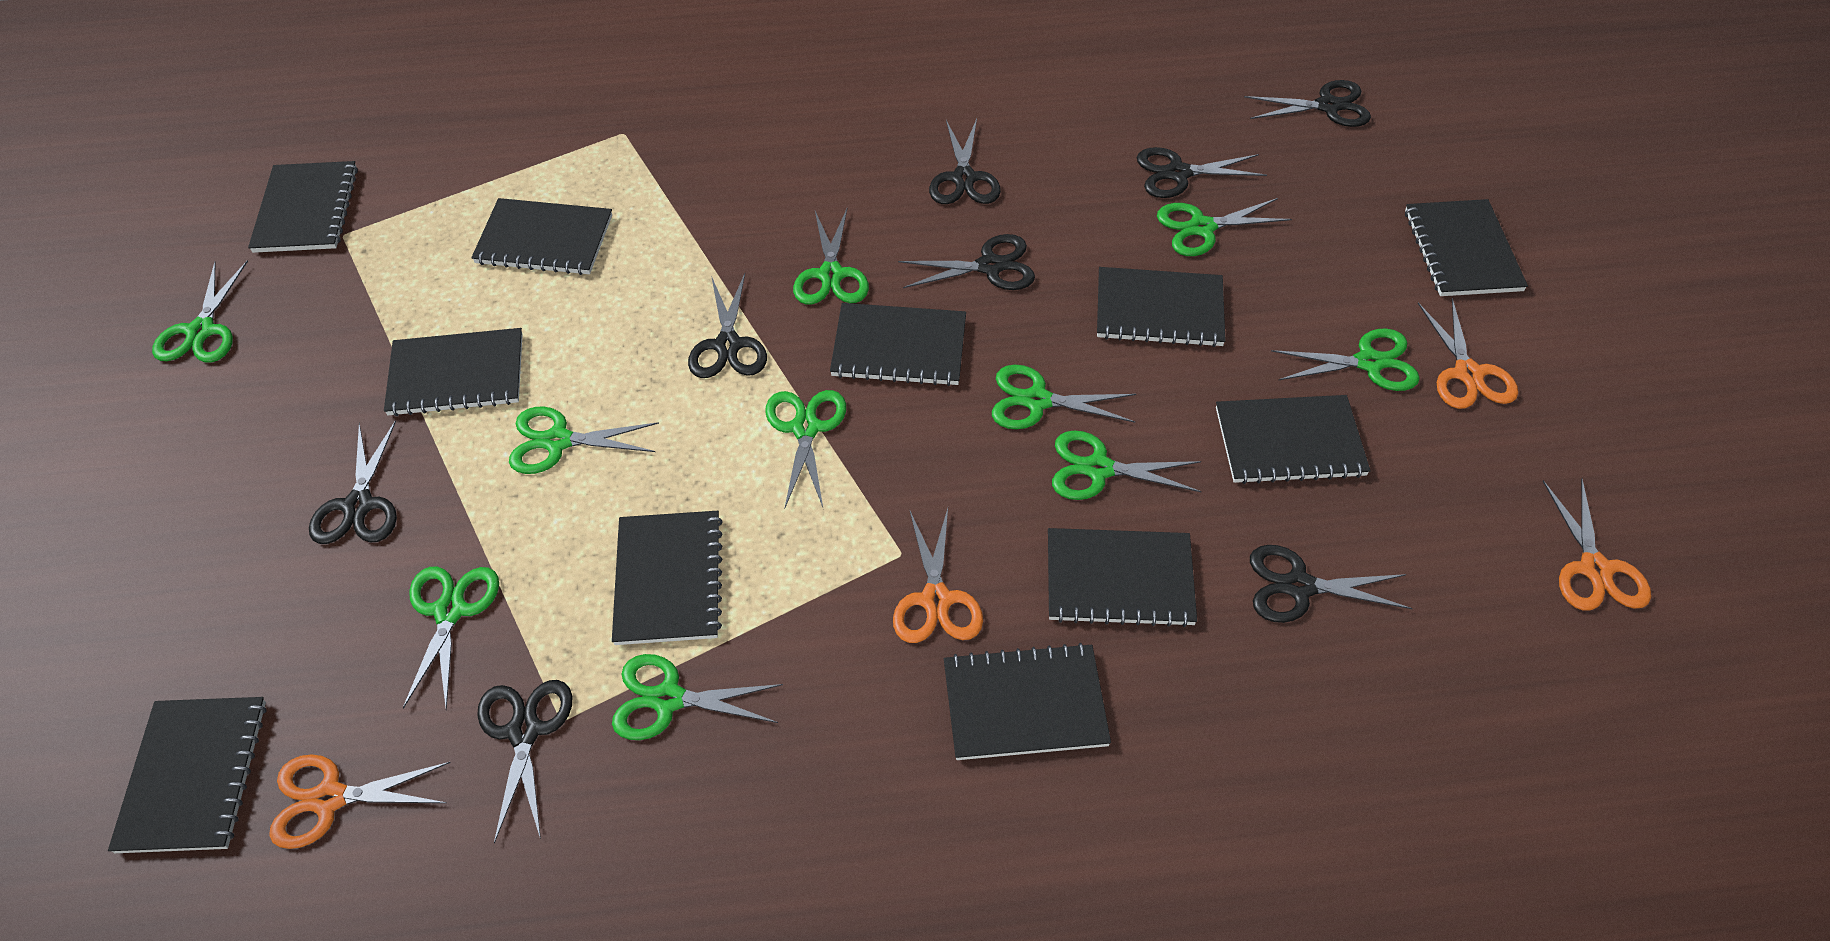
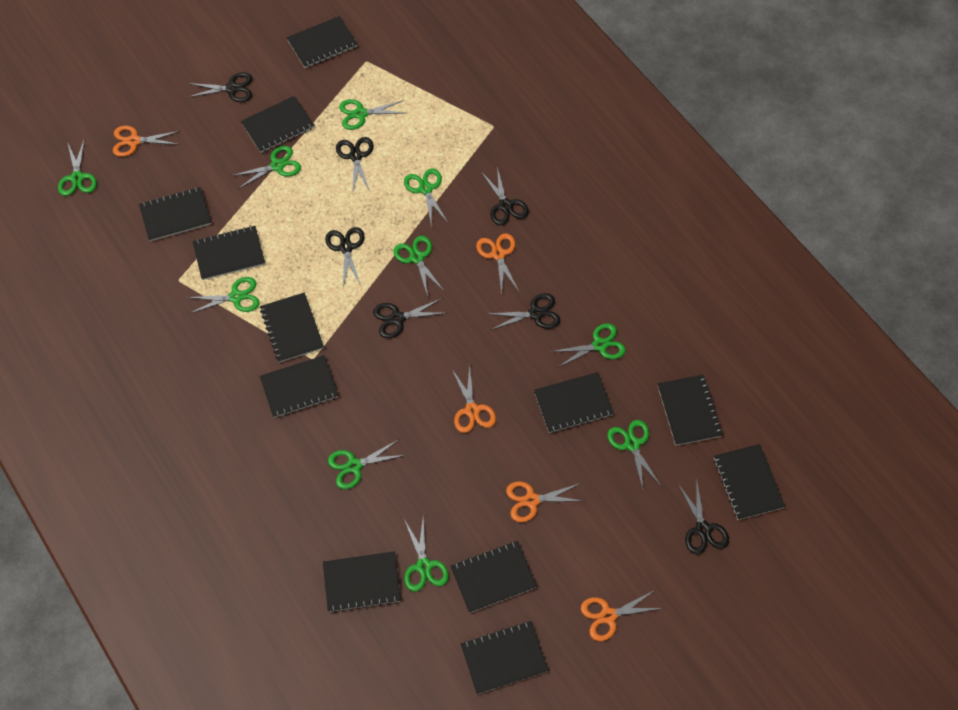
black notebook: [108,697,267,853] [248,161,358,253] [384,328,523,416] [471,198,612,275] [612,511,723,645] [830,303,966,386] [944,643,1111,760] [1048,528,1197,627] [1097,267,1226,347] [1216,395,1371,484] [1405,199,1528,296] = 11 -> [139,187,211,241] [193,226,265,280] [241,96,314,153] [260,292,324,363] [260,355,338,418] [287,16,357,68] [323,551,401,613] [451,541,537,613] [461,621,548,695] [534,372,614,433] [657,375,723,446] [714,444,785,520] = 12
black scissors: [309,420,397,544] [477,680,573,844] [688,273,767,378] [898,234,1035,290] [929,119,1001,204] [1137,147,1267,198] [1244,80,1371,127] [1250,545,1413,623] = 8 -> [187,72,252,102] [325,227,365,287] [336,137,374,191] [373,298,445,338] [481,167,529,225] [487,293,560,330] [678,479,729,554] = 7
orange scissors: [269,754,451,849] [893,508,983,643] [1418,298,1518,409] [1543,478,1651,610] = 4 -> [113,126,180,157] [452,365,496,433] [476,233,519,294] [506,481,584,522] [581,590,663,641] = 5

